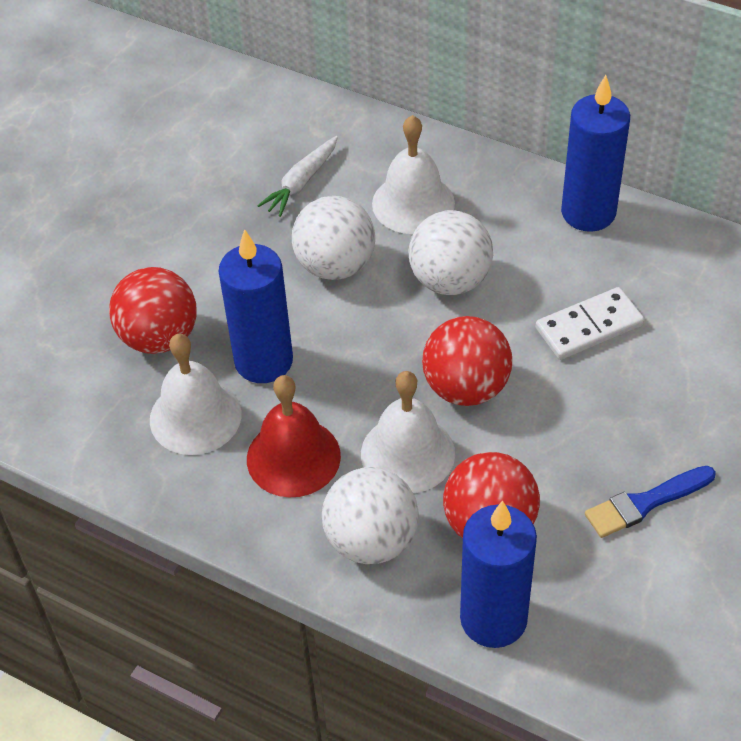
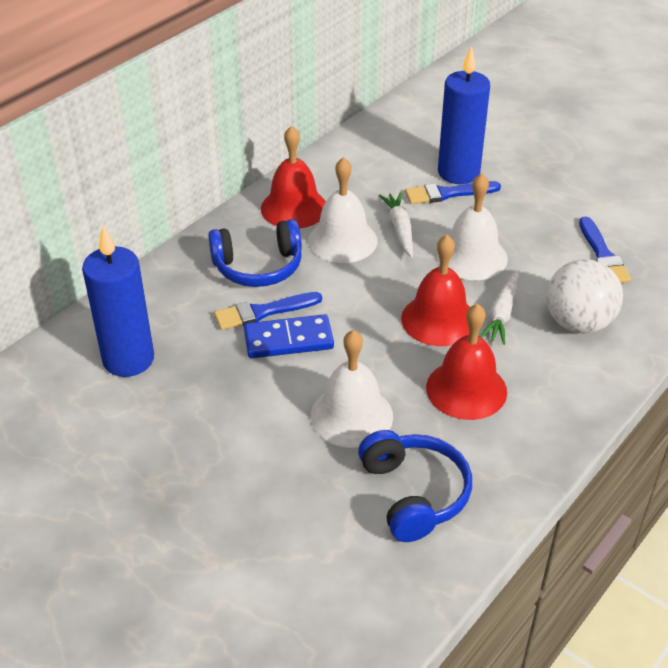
blue brush: [585,466,716,538] = 1 -> [214,292,322,330] [405,181,501,204] [579,216,631,283] = 3
blue candle: [219,229,293,383] [460,501,537,648] [561,75,630,232] = 3 -> [82,226,154,377] [438,47,490,184] = 2
blue domino: none = 0 -> [244,314,334,358] = 1
blue headphones: none = 0 -> [208,219,302,287] [358,430,472,542] = 2
red ball: [109,267,197,354] [422,316,512,406] [443,452,540,538] = 3 -> none = 0
red bell: [247,375,341,498] = 1 -> [261,125,326,229] [401,235,470,346] [426,303,507,420] = 3
white ball: [292,196,375,280] [322,467,419,564] [408,210,493,295] = 3 -> [546,259,623,334] = 1
white carrot: [257,136,338,217] = 1 -> [379,192,413,257] [480,269,520,345] = 2
white domino: [536,287,644,360] = 1 -> none = 0

